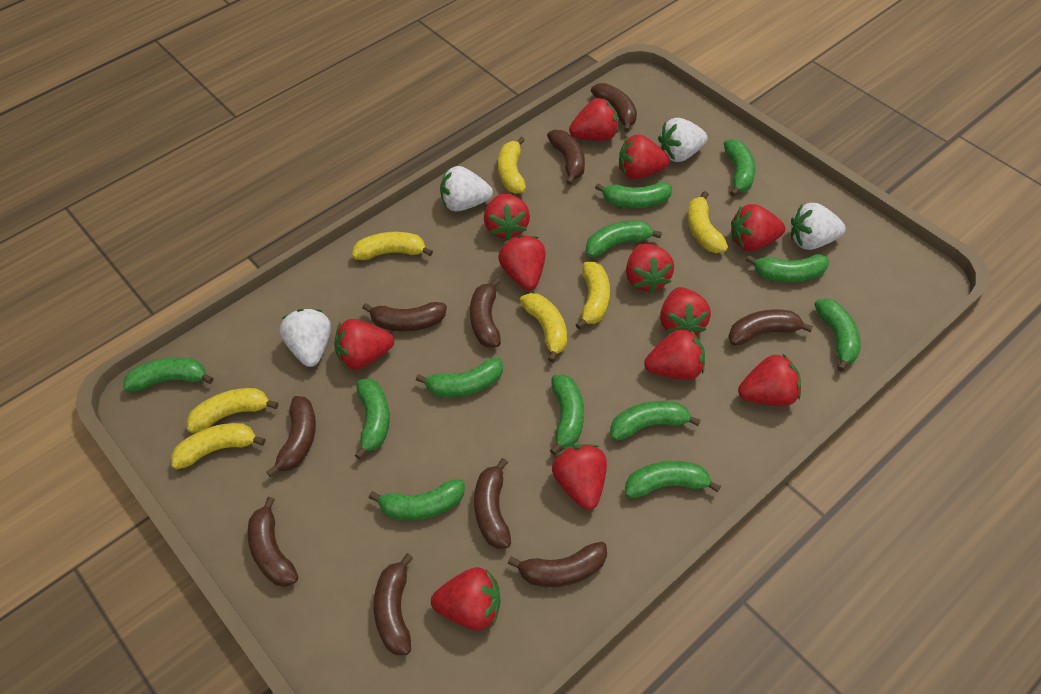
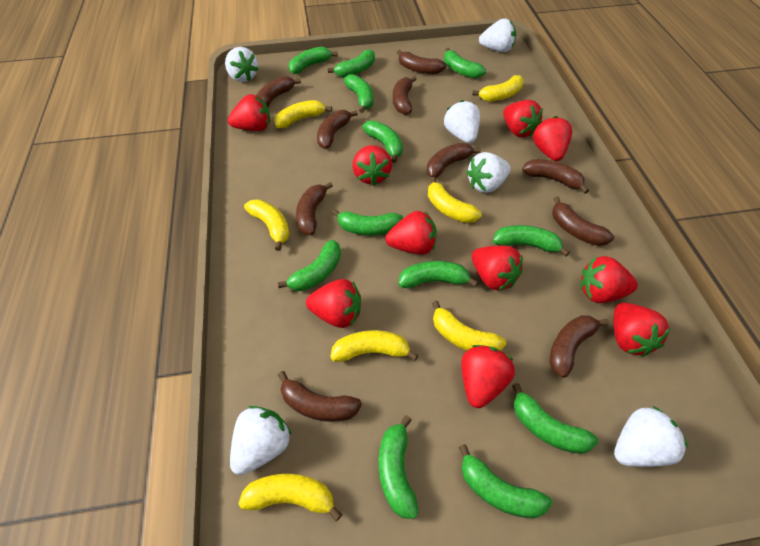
red strawberry: [334,319,394,370] [431,567,501,630] [484,193,530,240] [498,235,546,290] [552,444,607,510] [569,98,618,141] [619,134,670,179] [626,243,674,293] [644,329,705,380] [660,287,711,335] [731,204,785,251] [738,353,801,406] = 12 -> [228,94,270,131] [306,279,361,328] [352,145,392,186] [385,211,437,255] [461,345,515,408] [472,245,523,291] [503,100,543,137] [533,116,572,161] [580,256,638,303] [614,303,671,357] = 10
white strawberry: [280,309,331,367] [440,166,493,211] [658,118,708,162] [791,203,846,250] = 4 -> [225,47,259,82] [230,406,292,475] [444,100,480,143] [466,152,511,193] [479,18,516,52] [614,406,688,467] = 6

